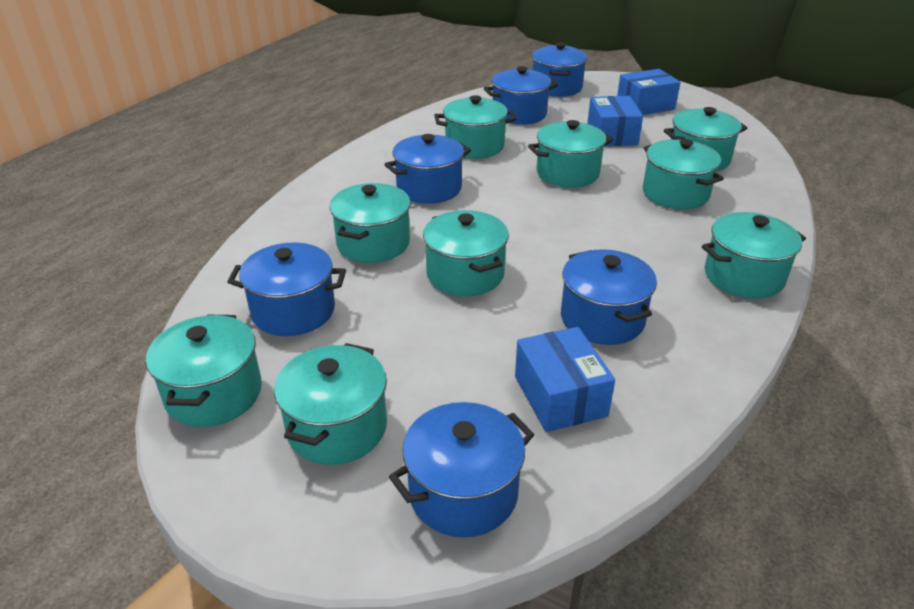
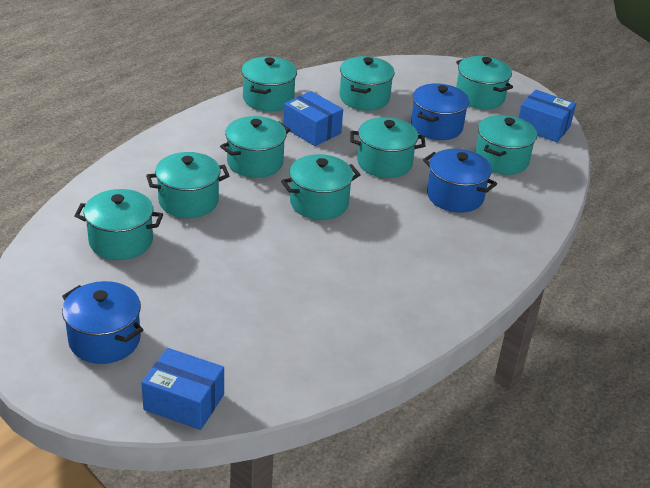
blue pot: [227,243,346,336] [384,134,471,204] [389,402,534,538] [484,66,558,125] [532,42,588,97] [561,249,657,345] = 6 -> [62,281,143,364] [411,83,469,140] [423,149,497,213] = 3

